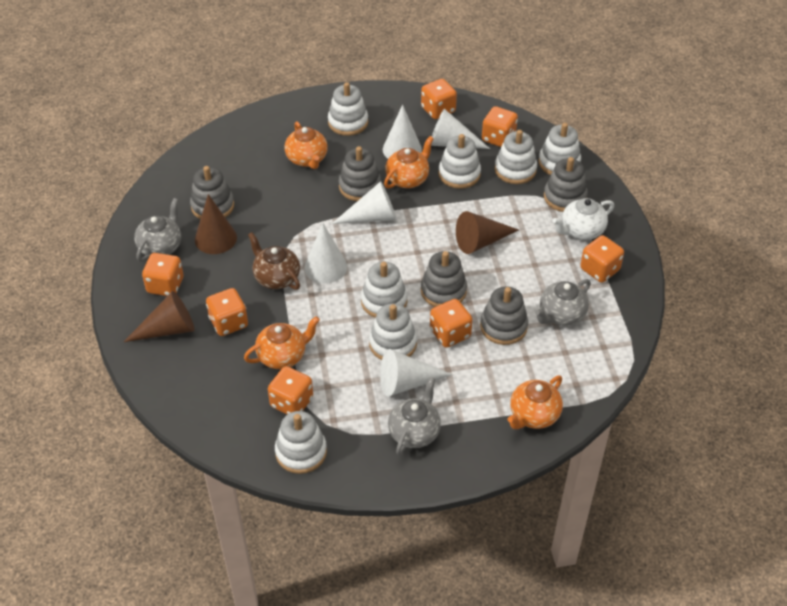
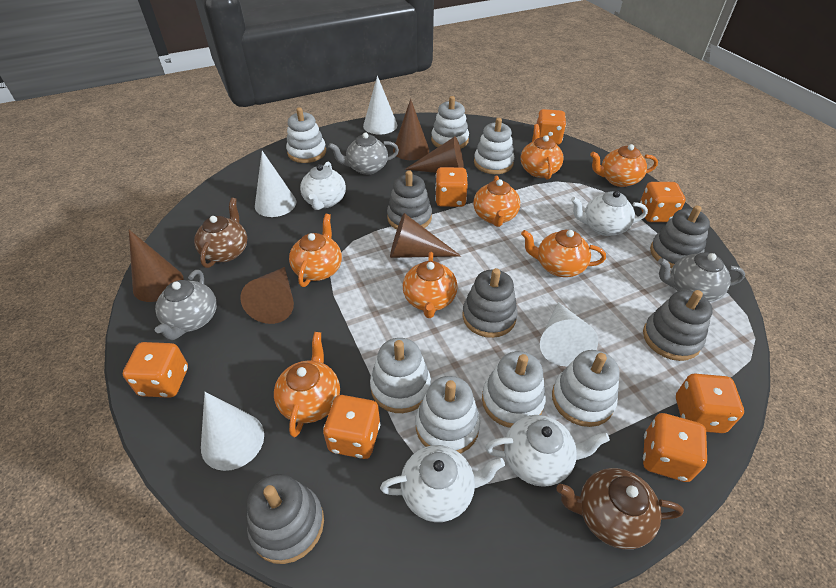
brown cone: [124,291,194,342] [195,194,237,254] [456,211,519,254] = 3 -> [129,230,184,302] [240,267,294,324] [390,213,461,258] [393,99,429,160] [405,136,464,173] = 5
brown teapot: [248,232,300,290] = 1 -> [194,198,247,268] [557,468,684,549] = 2
orange teapot: [244,316,320,369] [284,122,328,169] [384,136,434,189] [507,375,563,429] = 4 -> [274,332,340,437] [289,214,342,287] [403,252,457,318] [473,176,520,227] [520,124,564,180] [521,230,606,277] [590,144,658,187] = 7
white cone: [304,223,347,283] [332,181,397,224] [380,349,453,397] [383,105,422,159] [431,109,490,149] = 5 -> [201,392,264,471] [255,151,296,217] [363,75,397,135] [540,302,598,367] = 4
white teapot: [552,198,614,240] = 1 -> [300,161,346,210] [380,445,505,522] [485,415,610,487] [571,191,648,236] = 4

